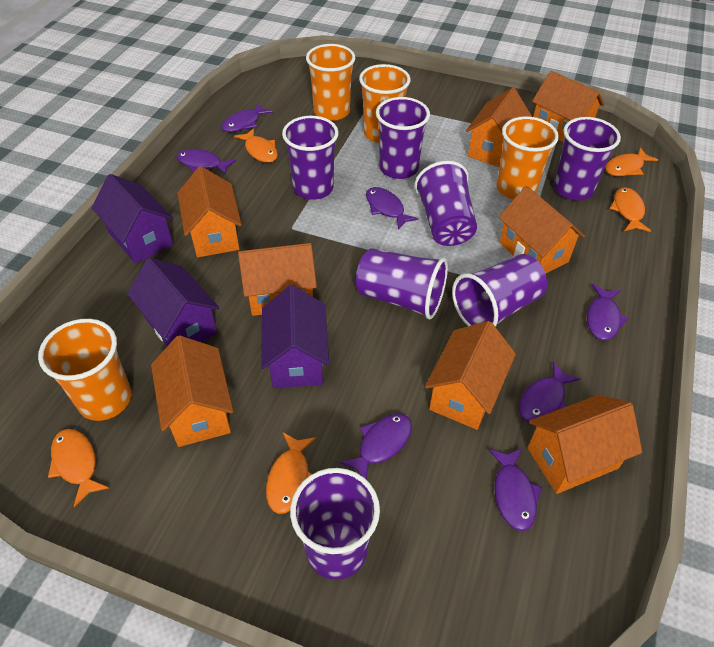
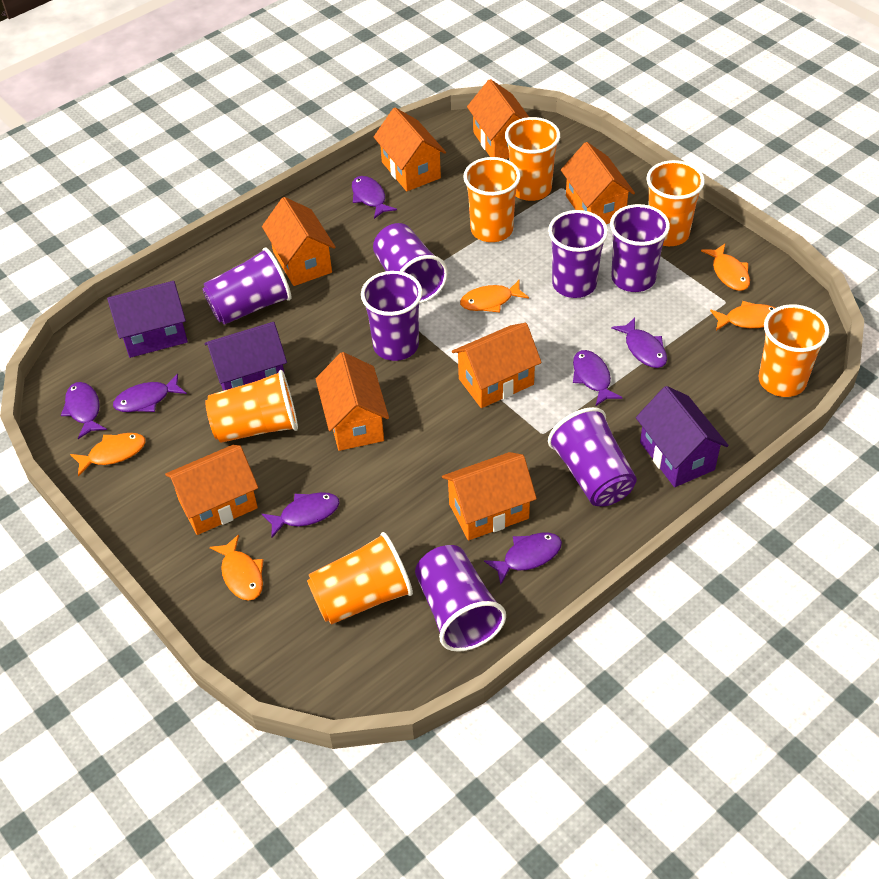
orange cup: [38,319,132,421] [306,44,355,121] [359,64,411,143] [496,116,559,199] = 4 -> [205,370,298,443] [307,532,413,625] [463,157,521,242] [505,117,560,201] [646,160,705,246] [759,304,829,397] = 6

